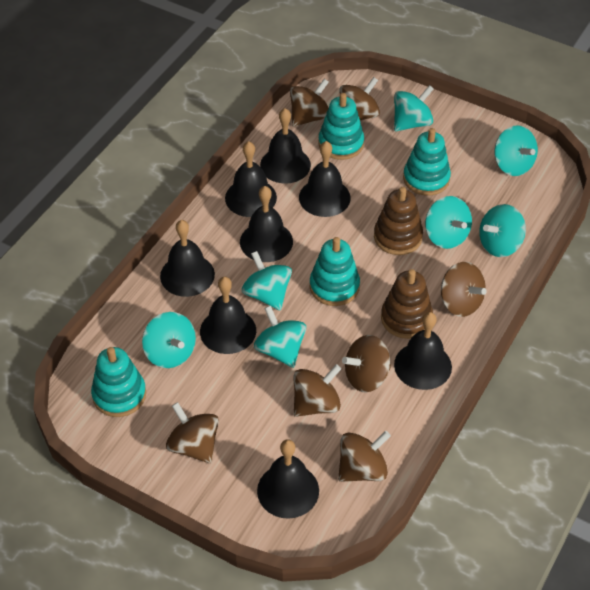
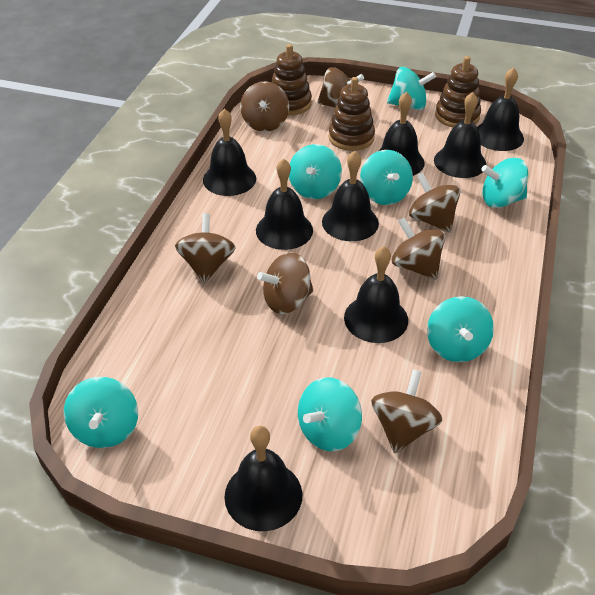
brown stacking toy: [374,187,423,255] [381,269,433,339] = 2 -> [272,44,312,115] [328,77,375,151] [435,56,481,128] = 3
turquoise stacking toy: [91,347,146,417] [310,237,360,306] [318,93,364,160] [403,128,451,196] = 4 -> none = 0

